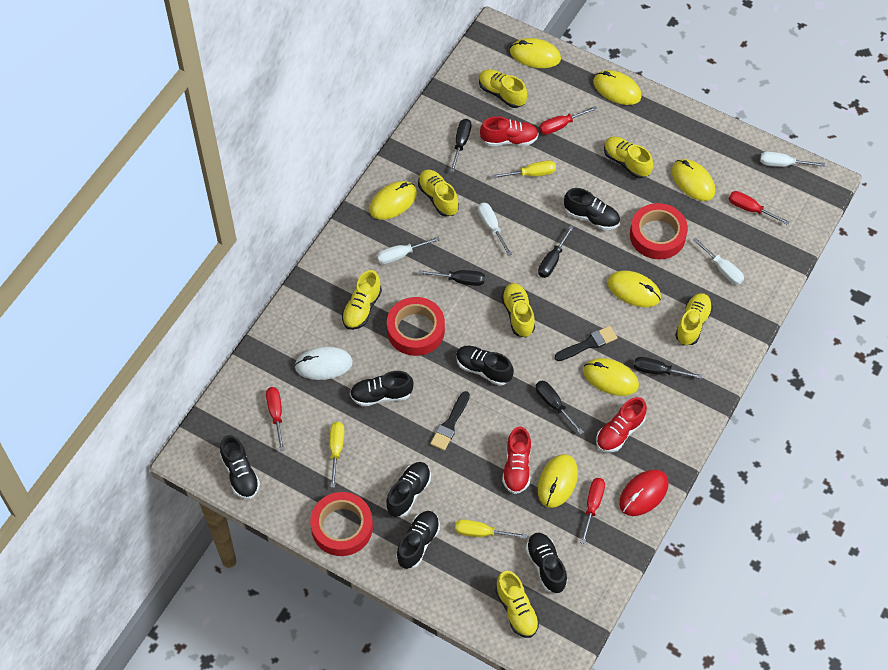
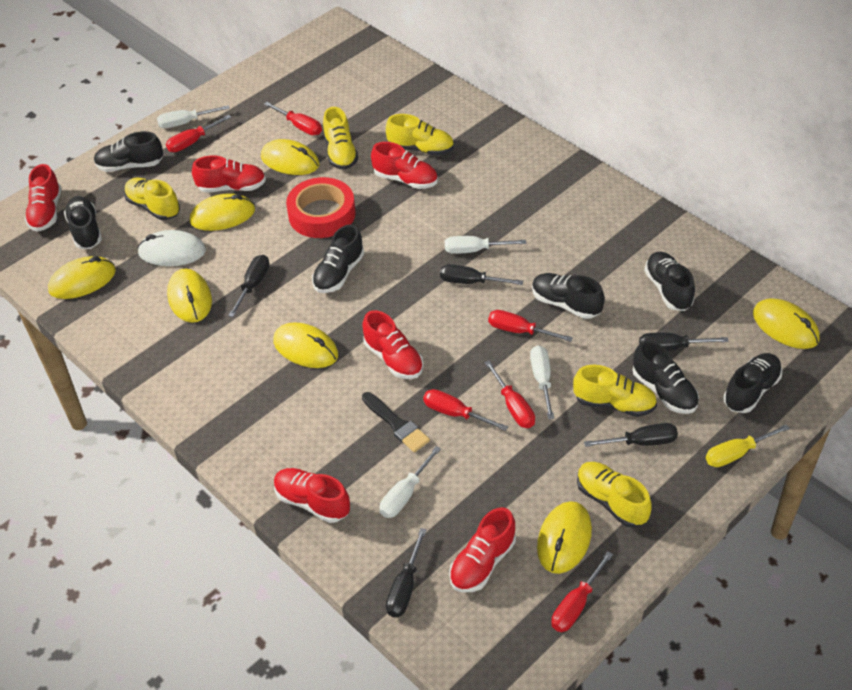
black brush: [430,391,470,451] [555,326,617,361] = 2 -> [362,392,430,453] = 1
red mouse: [619,469,669,516] = 1 -> none = 0
red screwdriver: [266,387,284,451] [539,106,597,135] [580,478,605,544] [729,191,790,225] = 4 -> [166,115,231,152] [264,102,322,135] [423,389,508,431] [484,360,535,428] [488,310,573,342] [551,551,613,632] = 6
red shoe: [480,116,539,146] [502,426,531,494] [596,397,647,452] = 3 -> [25,164,61,232] [192,155,266,193] [274,468,350,523] [363,310,424,379] [371,142,438,189] [449,507,516,593] = 6
red tape: [310,492,373,556] [387,297,445,356] [630,203,688,260] = 3 -> [286,177,356,238] = 1
yellow screwdriver: [330,422,344,488] [455,519,527,539] [492,160,556,179] = 3 -> [706,424,790,467] = 1
yellow shoe: [342,270,382,330] [418,169,459,216] [479,69,527,108] [495,571,540,638] [501,283,535,337] [604,137,653,178] [675,293,713,345] = 7 -> [124,178,180,220] [323,107,358,170] [386,114,454,156] [573,365,657,417] [577,462,652,528] = 5

